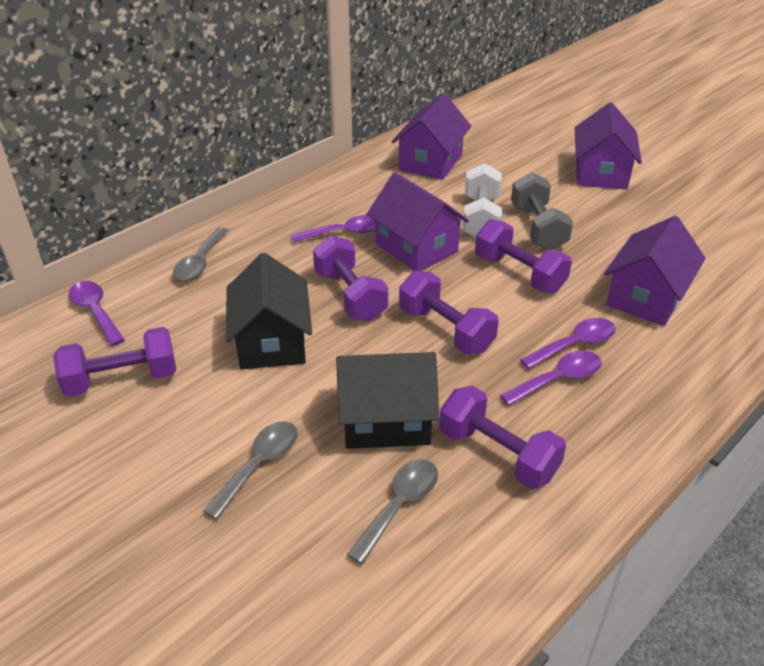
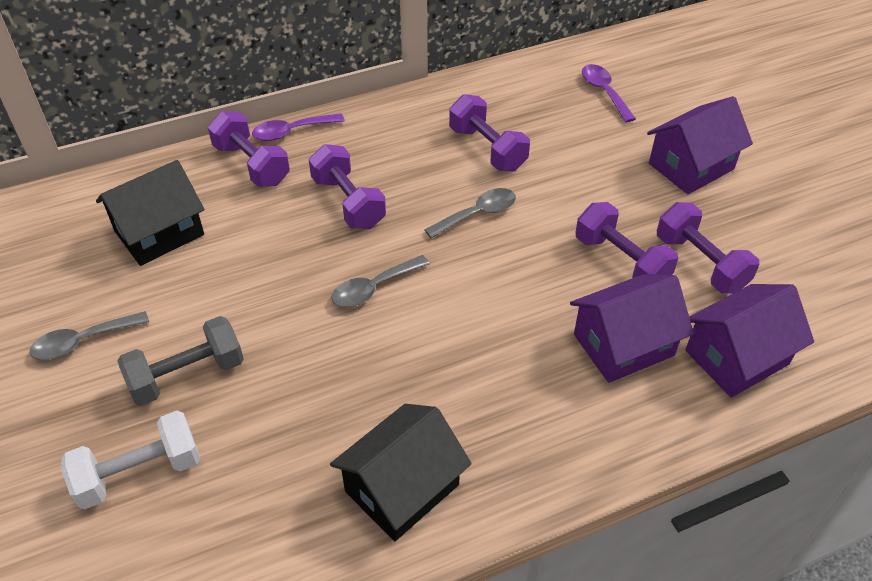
purple house: [367,172,469,271] [392,93,471,180] [575,102,642,190] [604,216,706,326] = 4 -> [570,274,694,383] [647,96,753,194] [685,284,814,398] = 3
purple spoon: [69,281,125,346] [291,215,375,243] [500,351,602,406] [520,318,616,369] = 4 -> [252,113,345,141] [582,64,636,122] = 2

